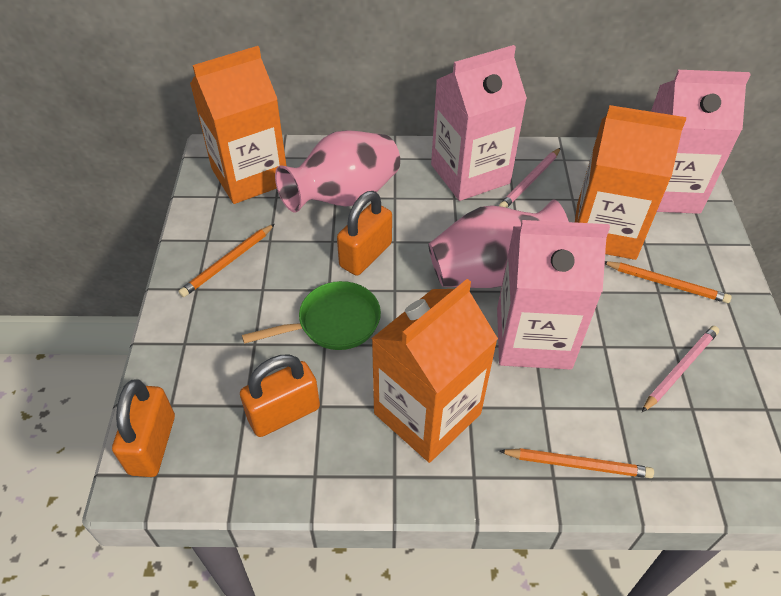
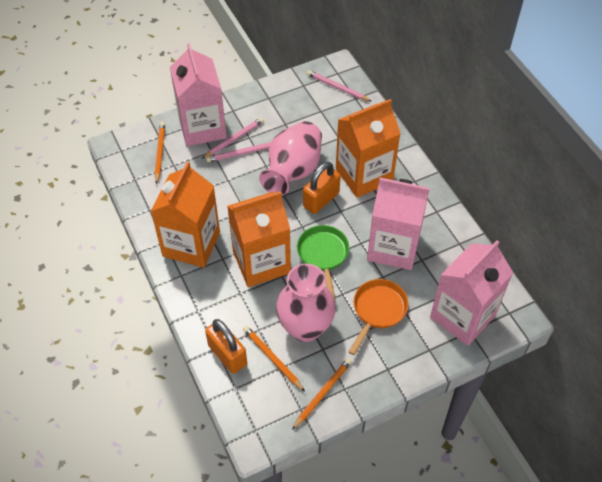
orange padlock: [112,379,175,477] [240,354,320,437] [337,191,392,276] = 3 -> [205,319,247,374] [303,162,340,214] = 2
orange pan: none = 0 -> [349,279,408,355] = 1
pink pencil: [499,148,561,208] [642,326,719,412] = 2 -> [202,117,264,159] [206,142,271,162] [307,70,371,101] = 3

